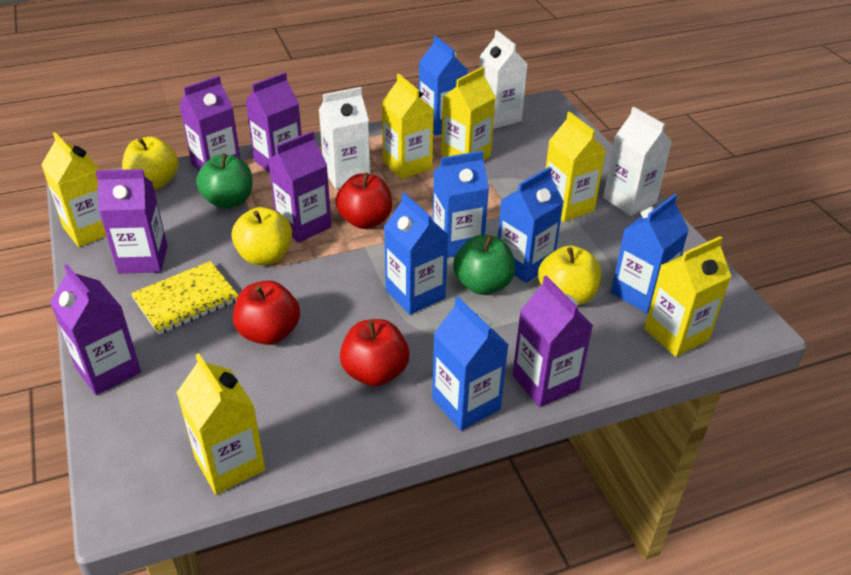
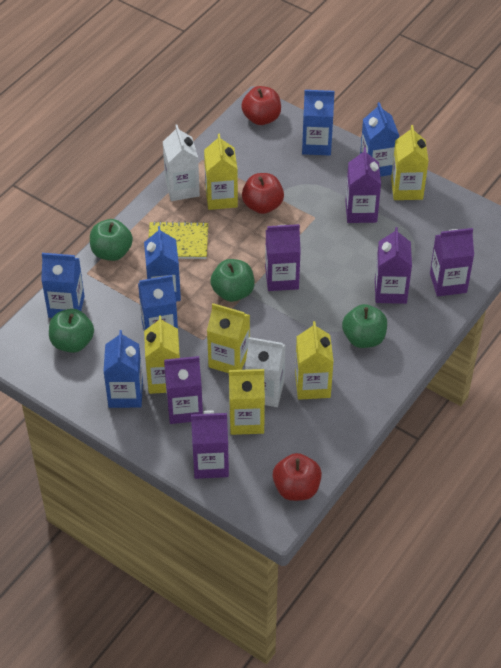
green apple: [196,154,252,209] [453,235,515,295] = 2 -> [49,309,94,353] [90,219,133,261] [210,259,255,302] [342,304,387,348] = 4
white carton: [319,87,370,189] [479,30,528,129] [603,107,672,216] = 3 -> [163,124,200,201] [245,337,285,407] = 2
yellow apple: [122,136,178,189] [232,207,292,265] [538,245,601,305] = 3 -> none = 0

